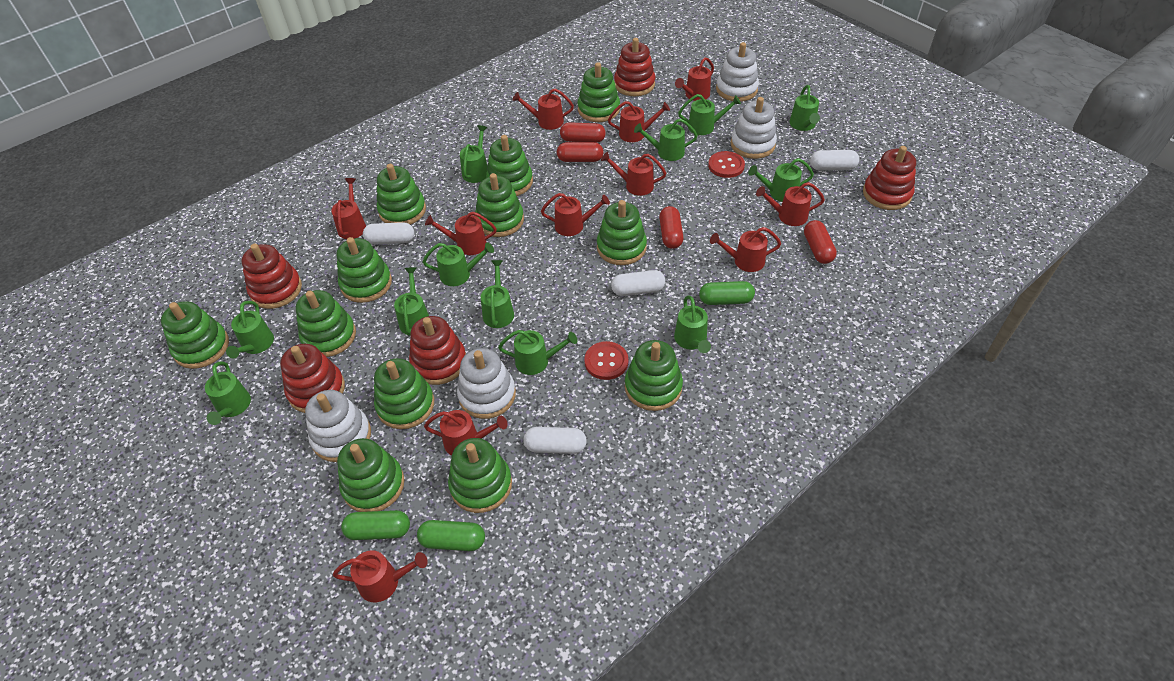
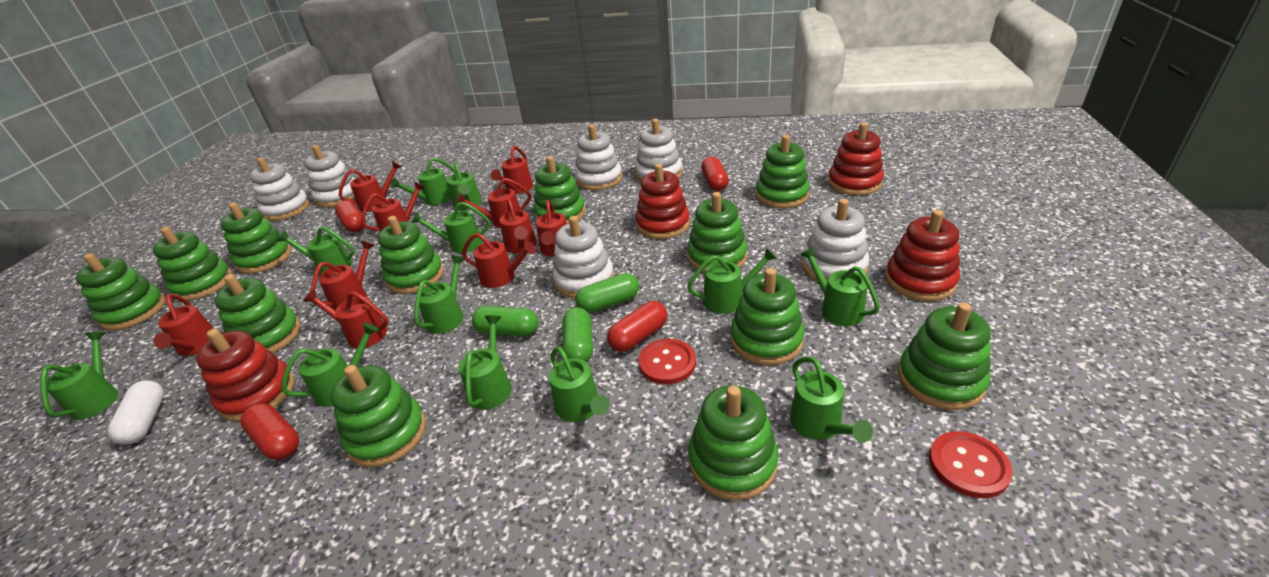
red stacking toy: [242,244,302,309] [280,344,345,413] [409,316,466,385] [614,38,655,96] [863,146,916,210] = 5 -> [196,329,294,422] [635,164,690,239] [828,122,884,195] [885,210,960,301] = 4
red watering can: [331,178,366,239] [333,550,428,602] [424,410,508,456] [425,212,497,255] [512,89,574,130] [541,193,610,236] [601,152,666,196] [608,101,670,142] [675,57,714,101] [710,227,781,272] [756,182,825,226] = 11 -> [153,294,214,356] [304,290,389,348] [311,241,374,310] [339,161,402,212] [361,182,425,232] [457,178,531,228] [462,233,536,288] [491,146,533,194] [499,198,537,254] [536,200,567,256] = 10
white capsule: [363,222,414,244] [523,427,587,454] [611,270,665,296] [810,150,859,170] = 4 -> [108,380,164,444] = 1
white stacking toy: [305,390,371,462] [457,348,516,419] [716,42,759,102] [731,97,777,159] = 4 -> [250,157,310,221] [305,145,355,207] [553,216,614,298] [575,124,622,190] [635,119,682,182] [802,199,869,282] = 6

